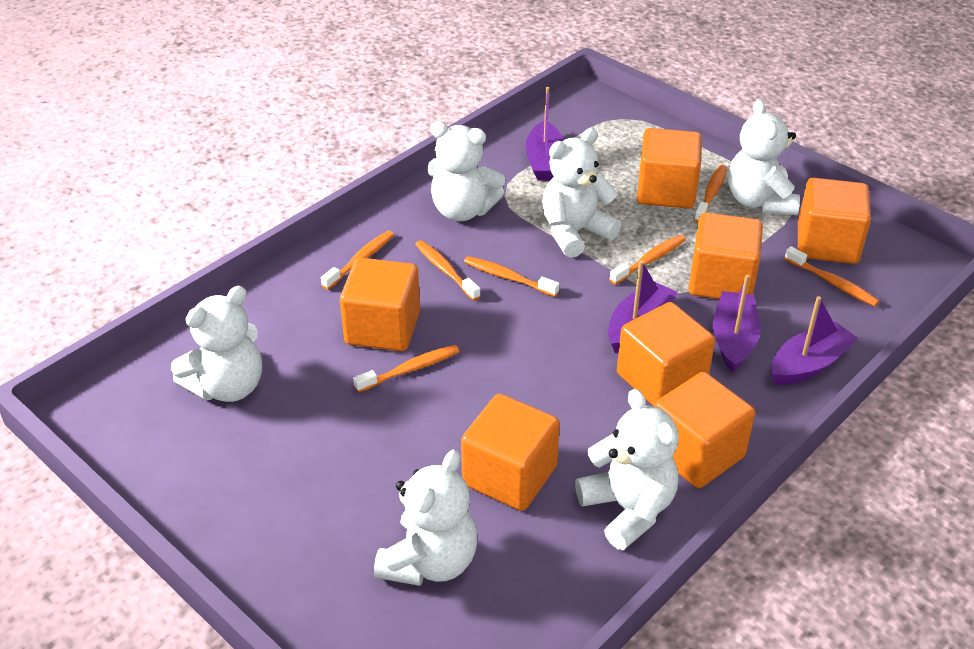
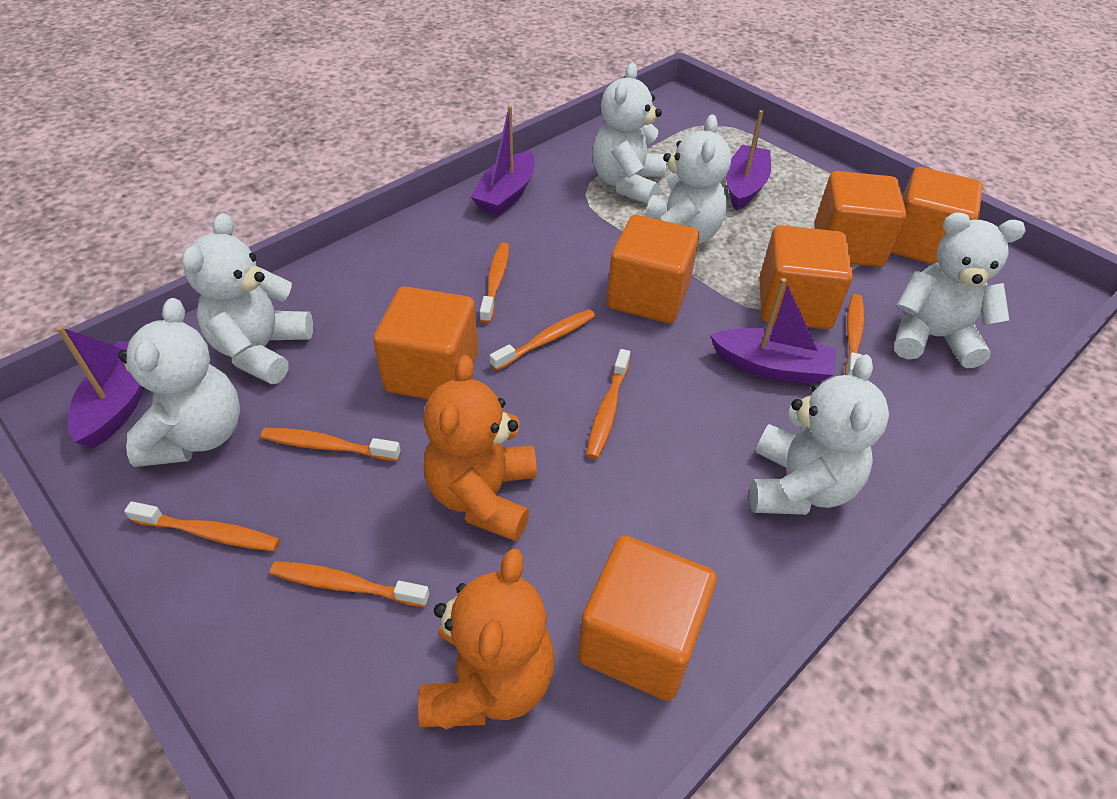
orange cube: [340,258,420,351] [461,394,560,511] [617,302,715,406] [637,128,702,209] [654,372,755,488] [688,212,763,299] [798,178,871,264] = 7 -> [373,286,478,399] [578,536,717,701] [607,215,699,323] [759,225,853,329] [815,171,906,267] [891,167,983,264] = 6
orange teddy bear: none = 0 -> [418,548,555,729] [423,355,537,541] = 2

